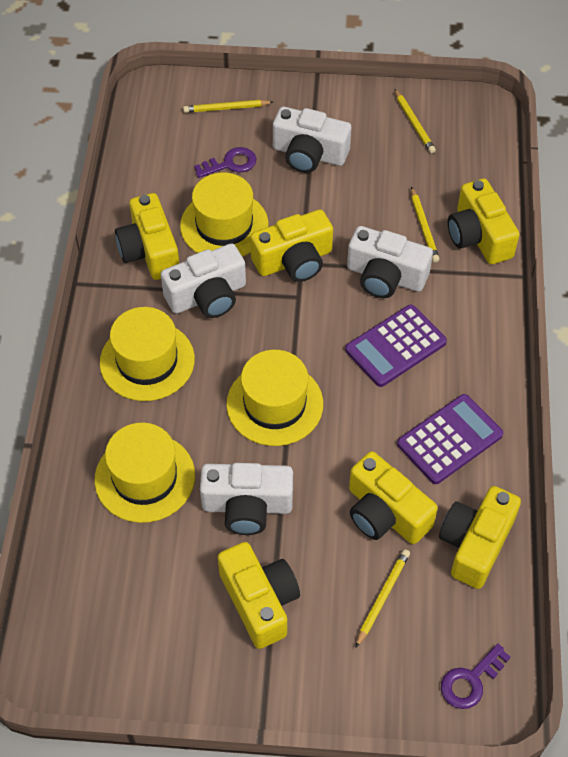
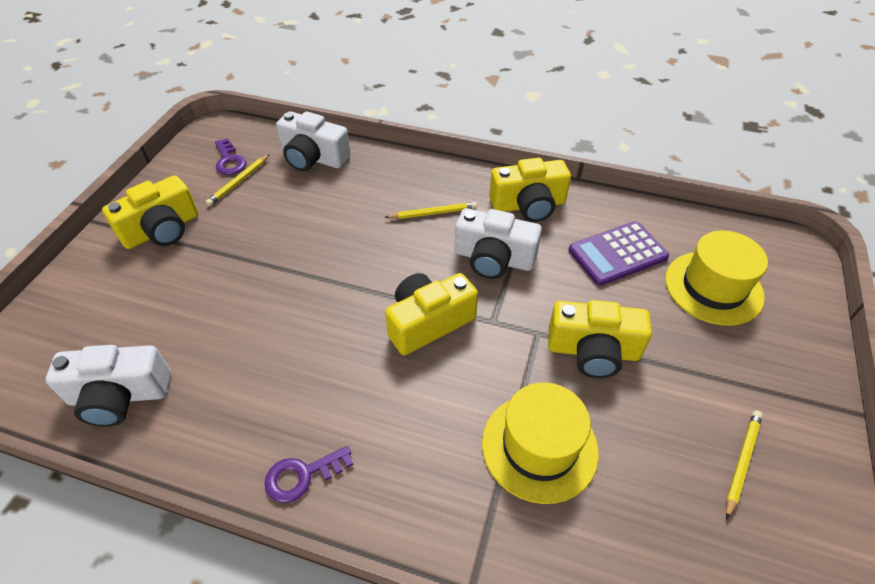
purple calculator: [345,305,447,387] [397,394,503,484] = 2 -> [569,221,669,286] = 1
white camera: [161,243,246,318] [200,463,293,535] [273,107,351,173] [347,226,433,298] = 4 -> [46,345,171,427] [276,111,351,171] [455,208,542,279] = 3
yellow camera: [115,193,179,280] [218,542,300,649] [250,209,333,282] [349,451,438,544] [439,486,521,589] [448,178,519,264] = 6 -> [102,175,198,249] [385,273,478,355] [489,158,571,222] [548,300,652,378] = 4
yellow hat: [95,423,195,523] [100,307,195,401] [180,173,268,257] [226,350,323,446] = 4 -> [482,382,599,504] [665,231,768,326] = 2
yellow pencil: [183,100,273,113] [355,549,410,648] [394,89,436,153] [411,187,440,262] = 4 -> [205,154,270,206] [384,202,477,219] [726,411,763,520] = 3

